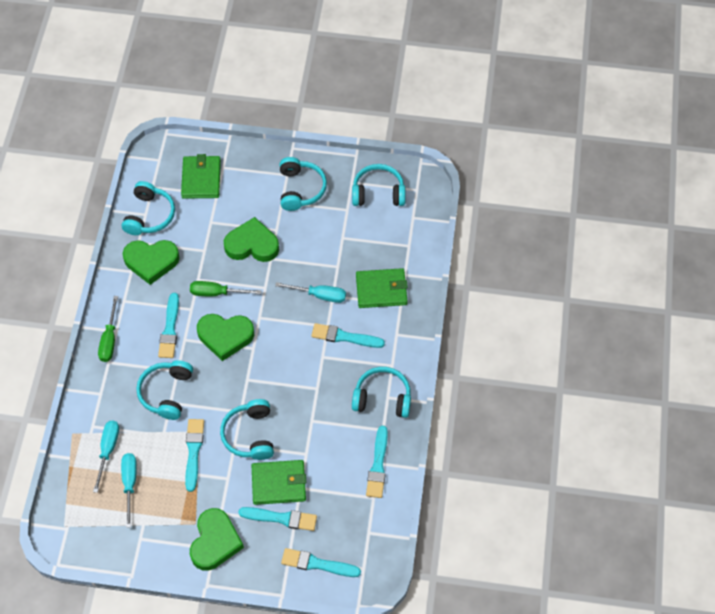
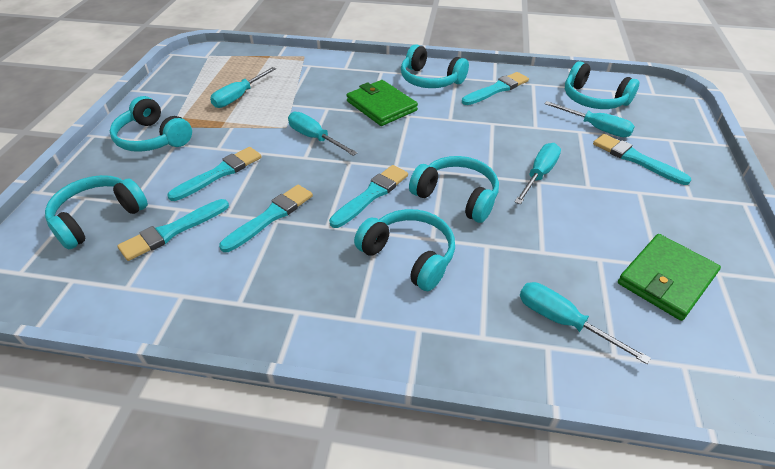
green heart: [123,240,179,285] [190,508,244,571] [197,314,254,361] [224,217,279,262] = 4 -> none = 0
green screwdriver: [98,296,118,362] [190,281,262,296] = 2 -> none = 0
green wallet: [181,154,221,199] [252,460,306,505] [356,268,408,308] = 3 -> [346,80,418,126] [618,234,721,321] = 2
turquoise screwdriver: [93,421,119,493] [121,453,137,528] [275,282,346,303] = 3 -> [210,67,276,108] [288,112,357,156] [515,143,561,204] [520,282,651,364] [544,101,635,137] = 5

